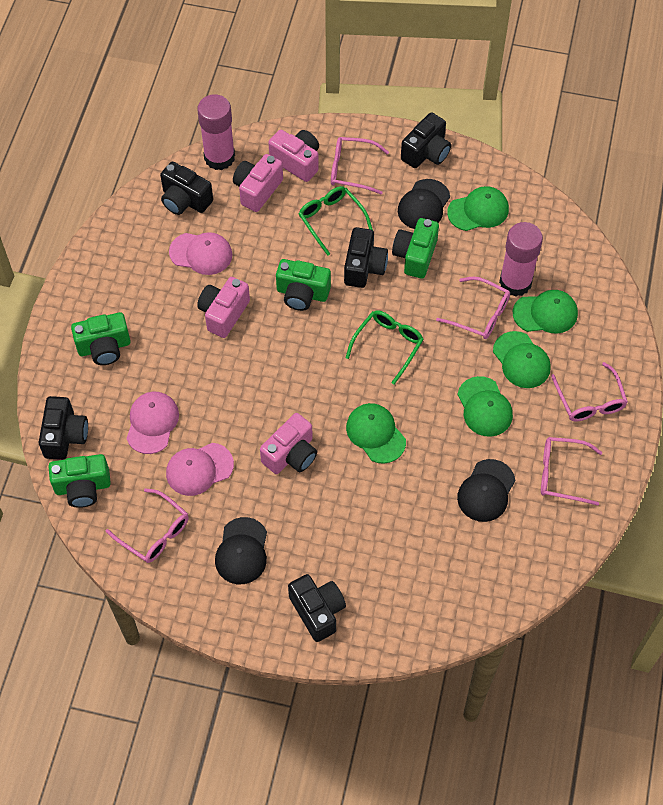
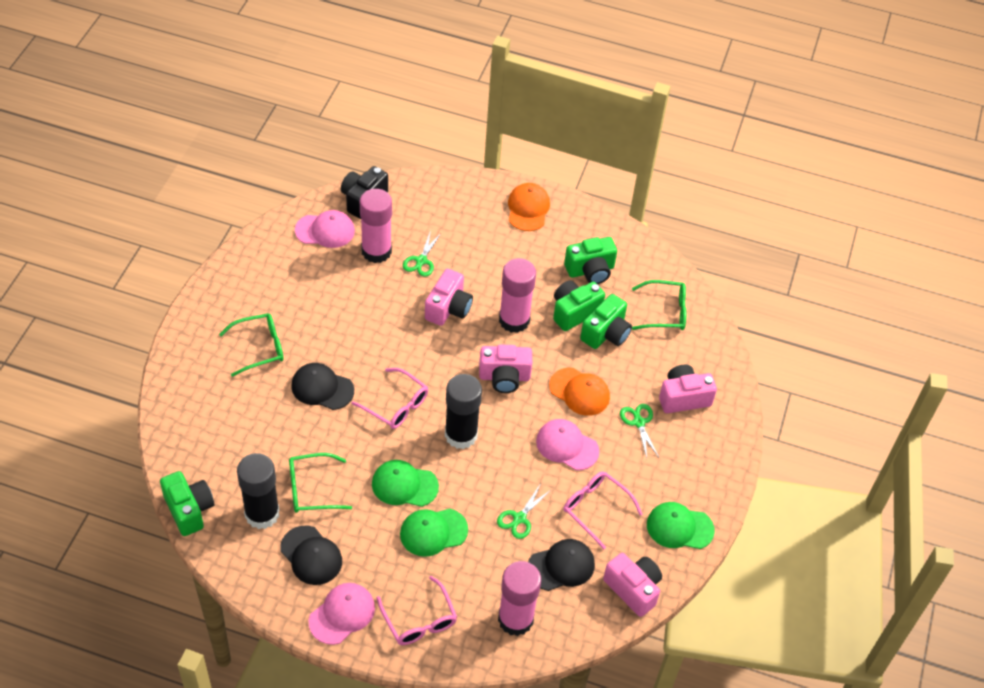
black camera: [39,396,88,460] [160,162,213,215] [288,574,346,642] [344,227,388,288] [401,112,451,168] = 5 -> [341,166,388,219] = 1
black glue stick: none = 0 -> [237,453,279,529] [445,374,482,449] = 2
green cap: [346,403,406,463] [447,186,509,231] [457,376,513,437] [493,331,551,388] [513,290,578,334] = 5 -> [372,460,439,507] [400,509,468,557] [647,502,715,549] = 3
green glasses: [299,186,373,256] [345,310,424,384] = 2 -> [219,313,284,377] [289,453,352,513] [632,280,686,330] = 3
green scissors: none = 0 -> [403,230,442,277] [497,485,552,539] [620,404,659,458] = 3
orange cap: none = 0 -> [508,183,550,231] [549,368,610,416] = 2
pink glasses: [106,488,189,563] [331,137,389,195] [436,277,510,339] [541,437,603,506] [551,362,628,422] = 5 -> [351,368,428,429] [377,576,457,645] [564,471,643,549] = 3
pink glue stick: [197,94,235,170] [499,222,543,296] = 2 -> [360,189,392,263] [498,561,541,636] [499,258,536,333] = 3

